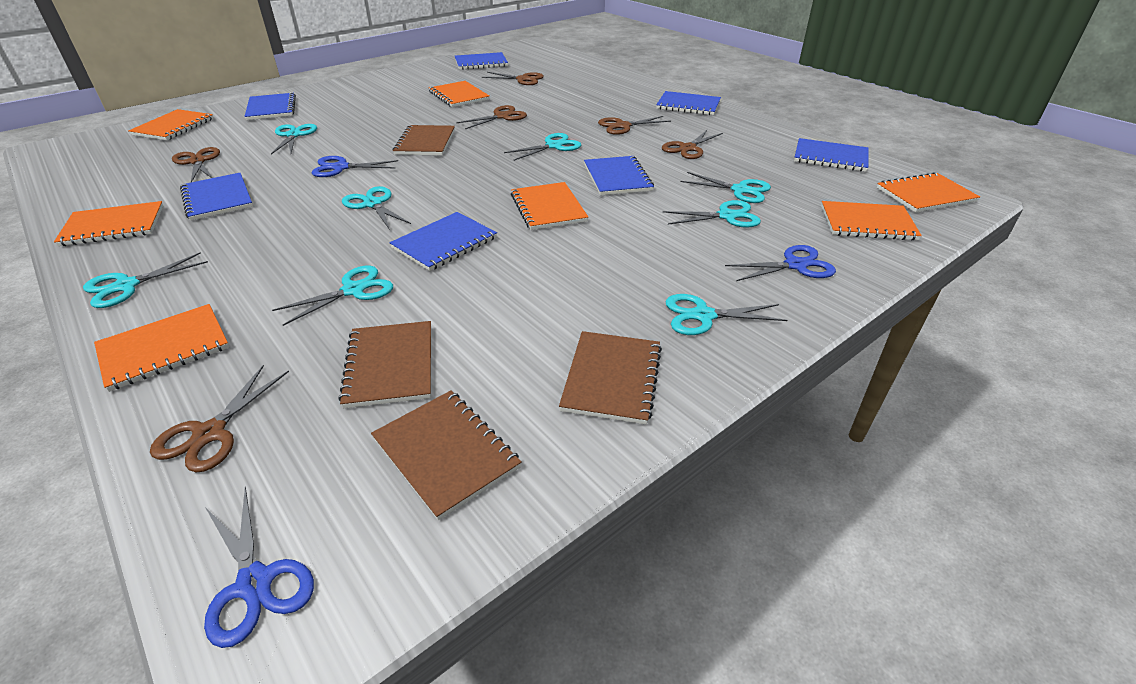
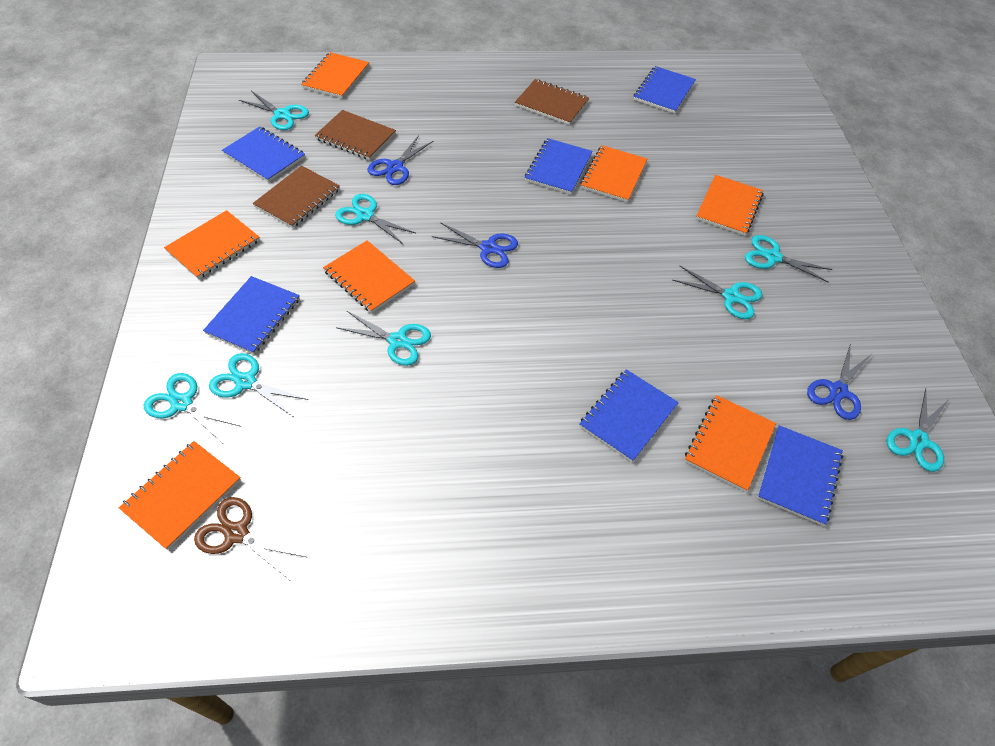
blue notebook: [180,173,253,221] [244,92,296,120] [389,212,497,271] [455,52,508,70] [584,156,654,196] [656,91,721,115] [794,138,869,172] = 7 -> [203,276,300,354] [222,126,305,182] [525,138,593,194] [579,369,679,462] [634,66,696,113] [757,425,843,526] = 6
brown notebook: [338,321,431,408] [371,390,522,520] [393,125,455,155] [559,331,662,425] = 4 -> [253,166,340,228] [315,110,396,160] [515,79,589,125] = 3
brown scissors: [150,365,289,473] [172,147,220,182] [456,105,527,129] [482,72,544,85] [598,116,671,135] [662,130,723,159] = 6 -> [194,497,306,579] = 1

